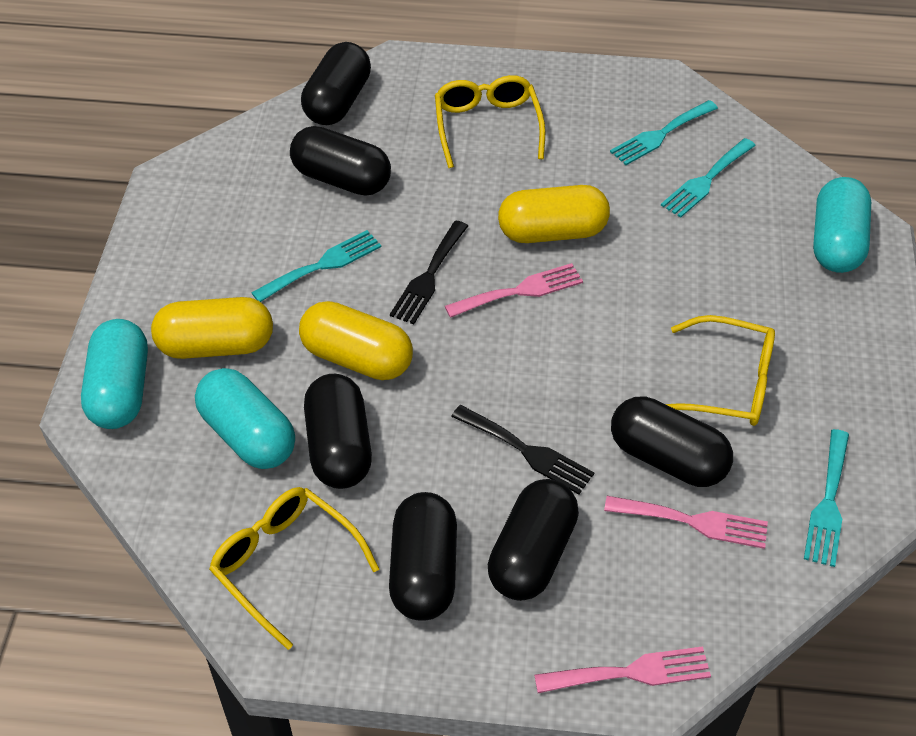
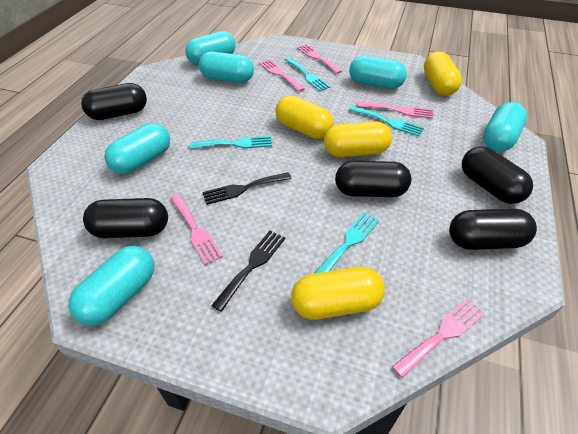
black capsule: [290,126,391,196] [301,42,371,125] [304,374,372,489] [389,492,457,621] [488,479,579,601] [611,396,733,487] = 6 -> [81,83,147,120] [83,198,168,238] [335,161,411,197] [449,208,537,250] [462,146,533,204] = 5
pink fork: [445,263,583,318] [534,646,711,693] [604,496,768,549] = 3 -> [170,194,223,265] [259,59,305,92] [297,44,342,74] [358,102,433,119] [392,299,485,378] = 5
turquoise capsule: [81,319,148,429] [195,368,295,469] [813,177,871,273] = 3 -> [68,246,154,325] [104,123,170,174] [185,31,236,66] [199,52,254,83] [349,56,407,89] [483,102,527,152] = 6
yellow capsule: [151,297,273,359] [299,301,413,380] [498,185,610,243] = 3 -> [275,96,334,139] [291,267,385,320] [324,121,392,157] [424,52,462,96] = 4
yellow glasses: [209,487,379,650] [435,75,545,168] [666,315,775,426] = 3 -> none = 0

